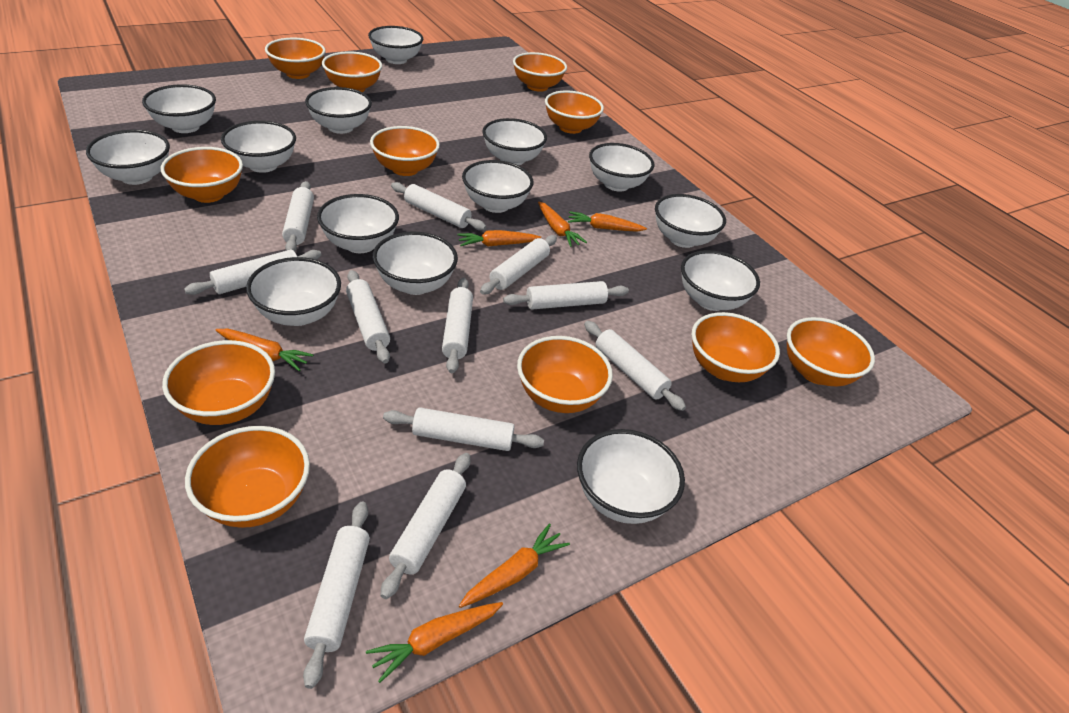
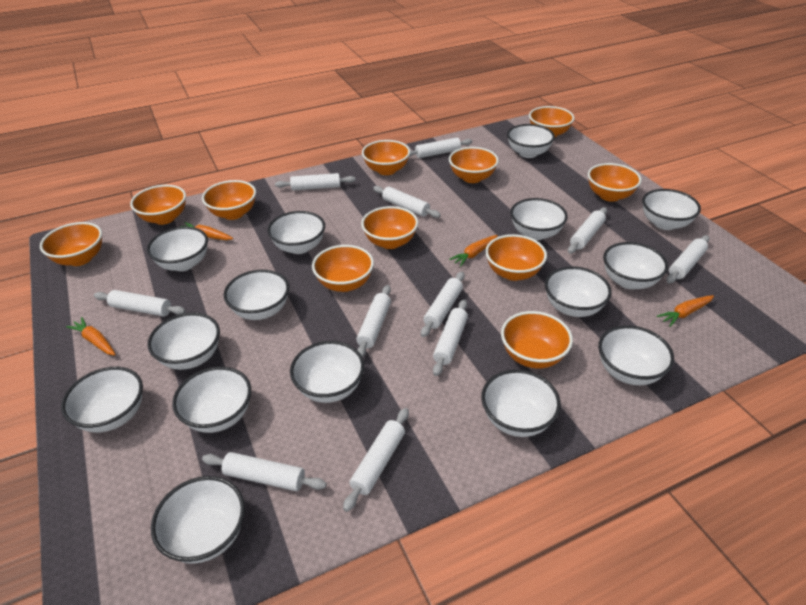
orange carrot: [215,329,313,371] [366,602,503,683] [457,230,541,247] [459,523,570,608] [538,201,587,247] [568,211,647,232] = 6 -> [66,317,116,356] [180,222,233,240] [449,235,498,267] [657,295,714,327] = 4
white bowl: [86,130,170,185] [142,84,216,133] [221,121,296,173] [246,257,341,326] [305,87,372,134] [317,194,399,253] [368,26,423,64] [373,232,458,295] [462,160,533,213] [482,118,547,165] [577,429,685,524] [589,143,655,191] [655,194,726,248] [681,250,760,311] = 14 -> [61,367,143,433] [147,227,208,271] [147,313,220,370] [151,476,245,564] [172,367,251,433] [223,270,289,320] [267,211,325,254] [290,341,364,403] [481,370,561,437] [507,124,555,158] [510,198,568,240] [545,267,612,317] [598,325,674,385] [603,242,668,289] [642,189,701,230] = 15

